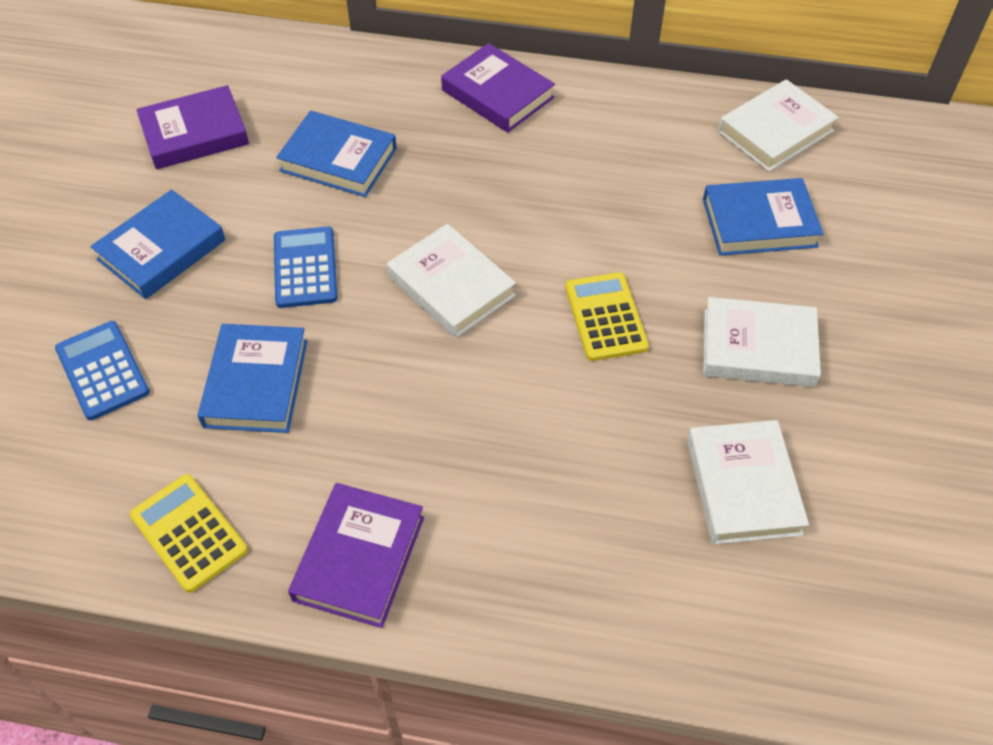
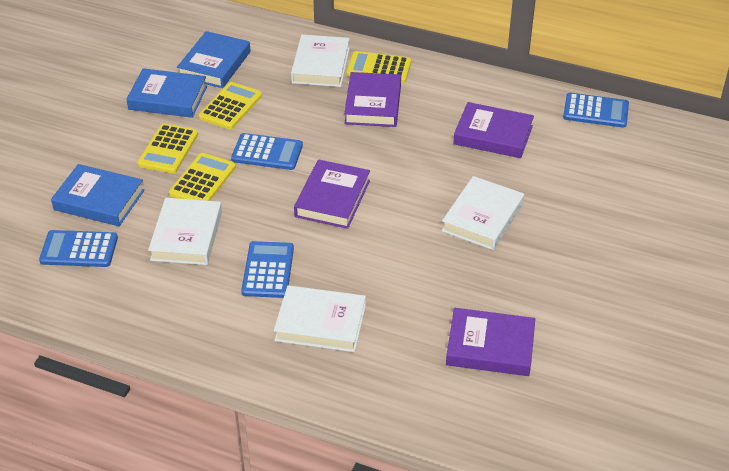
blue book: [90,189,225,299] [198,324,307,433] [276,111,397,197] [703,178,824,256] = 4 -> [51,164,145,226] [127,68,207,118] [177,31,250,88] = 3
blue calculator: [55,321,150,420] [274,226,338,308] = 2 -> [39,230,118,267] [231,133,303,170] [241,241,294,298] [563,93,629,128] = 4
purple book: [136,85,249,169] [288,483,424,628] [441,43,555,133] = 3 -> [294,159,370,229] [344,72,401,127] [446,308,535,376] [453,102,534,158] = 4
yellow calculator: [130,474,248,593] [565,272,649,361] = 2 -> [138,124,198,174] [169,153,236,201] [199,82,262,130] [347,51,411,83] = 4

